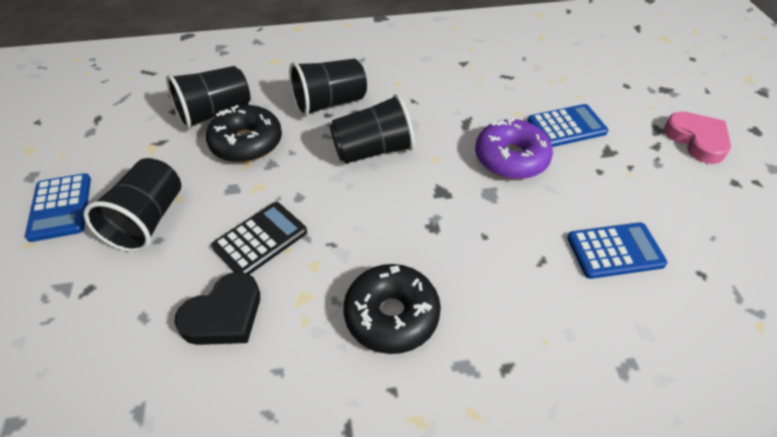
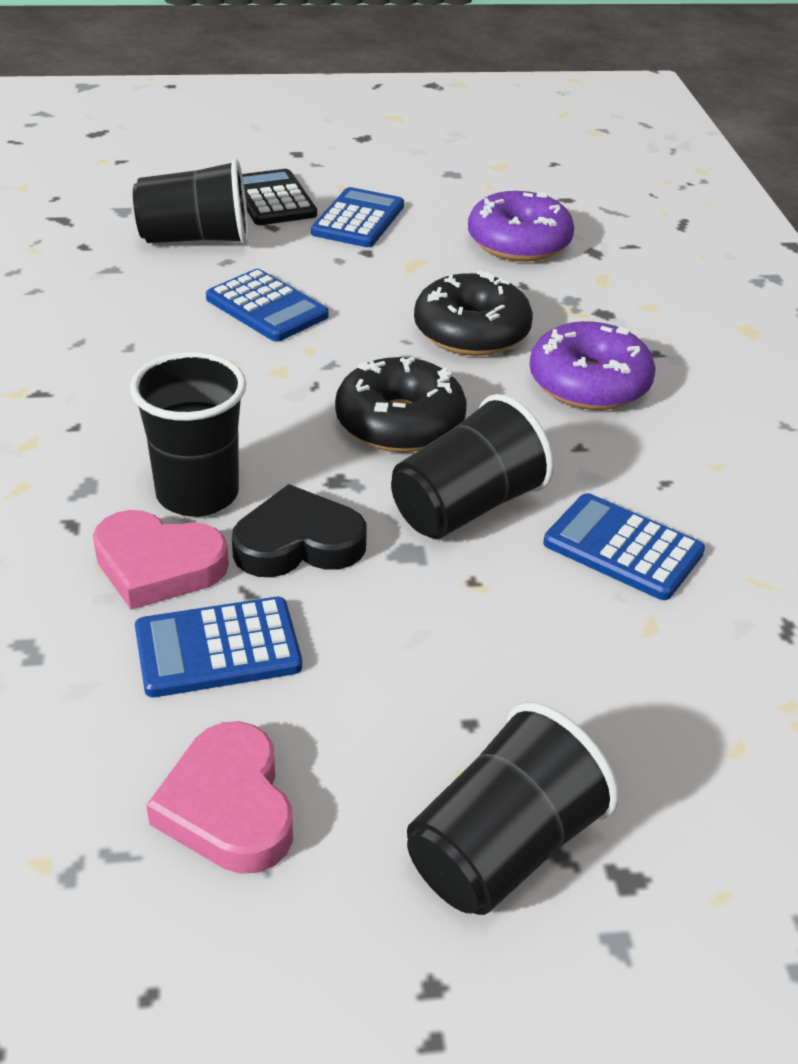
blue calculator: [25,173,91,242] [528,104,608,147] [567,222,668,279] = 3 -> [135,597,302,697] [206,269,329,342] [311,187,404,247] [543,493,705,600] = 4
pink heart: [664,112,731,164] = 1 -> [93,510,229,610] [146,721,293,874] = 2
purple donut: [475,118,553,179] = 1 -> [468,191,574,261] [530,321,656,410] = 2

